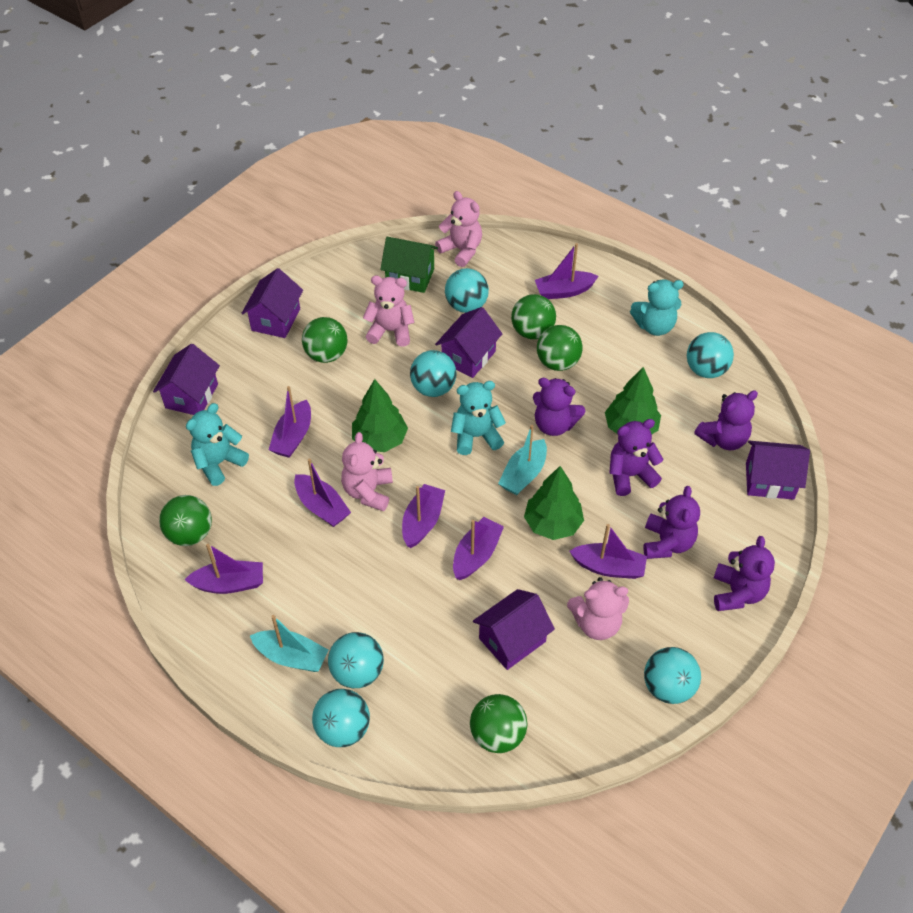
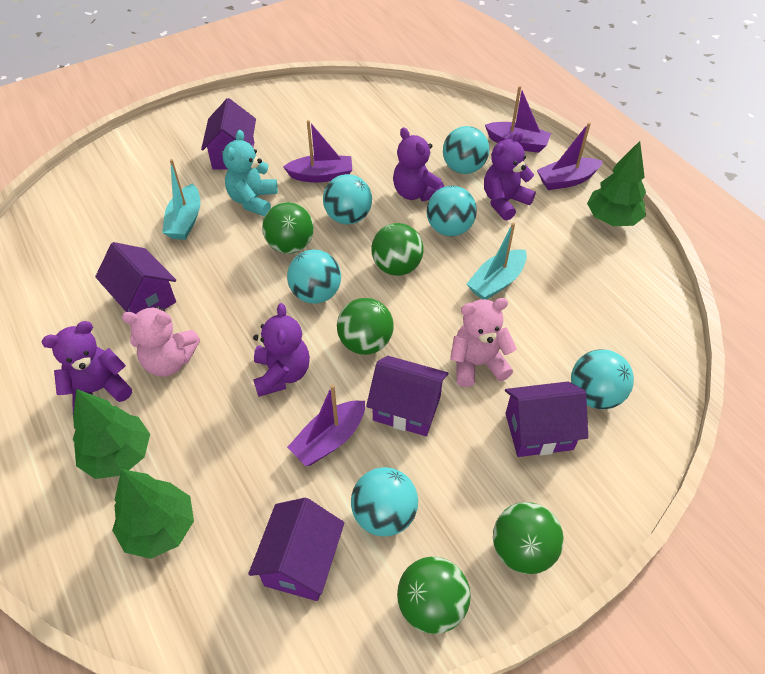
green house: [380,237,438,293] = 1 -> none = 0
pink teddy bear: [341,432,393,511] [363,276,415,347] [435,191,482,267] [567,577,629,640] = 4 -> [122,306,200,377] [450,298,517,387] = 2
purple boat: [184,544,263,594] [269,386,311,458] [294,458,351,527] [402,484,445,548] [453,517,504,580] [535,243,599,299] [569,524,647,579] = 7 -> [283,120,352,183] [287,384,365,466] [485,86,551,153] [537,122,603,190] = 4
purple teddy bear: [533,378,585,436] [609,419,663,496] [643,486,700,559] [694,390,758,450] [714,536,775,611] = 5 -> [42,321,132,412] [253,303,310,397] [393,127,444,201] [484,132,536,221] = 4
turquoise teddy bear: [186,403,249,486] [451,381,506,455] [630,280,684,336] = 3 -> [223,130,278,216] = 1

